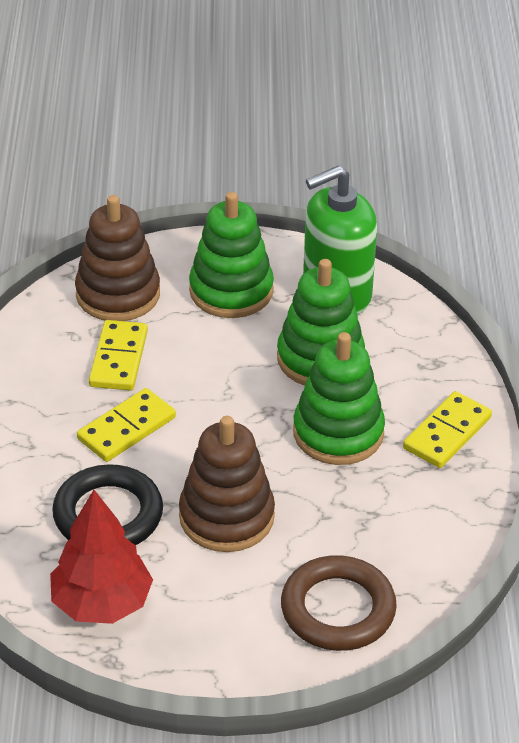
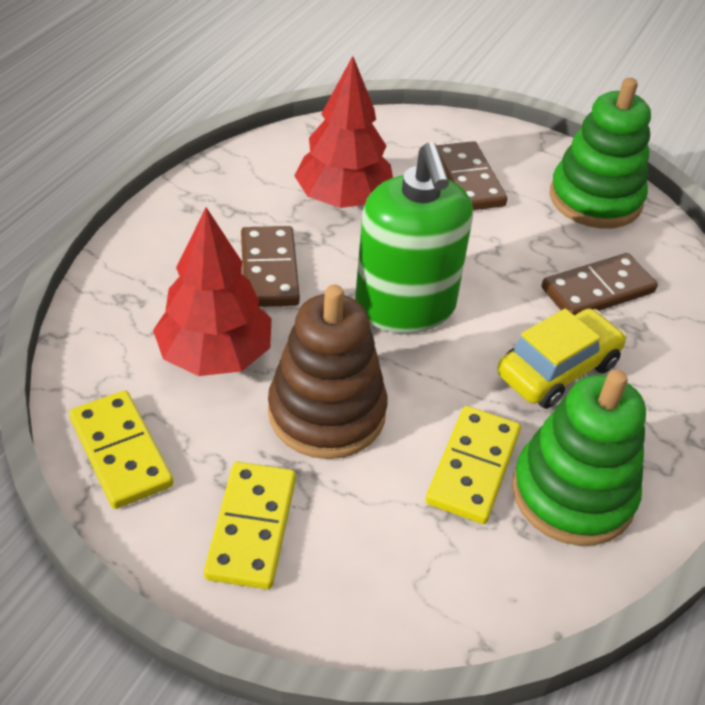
black ring: [52,464,163,545] = 1 -> none = 0
brown domino: none = 0 -> [241,226,300,307] [437,141,507,210] [542,253,658,315] = 3
brown ring: [281,555,397,651] = 1 -> none = 0
brown stacking toy: [75,195,160,321] [179,416,275,552] = 2 -> [268,284,387,459] = 1
green stacking toy: [189,192,274,318] [277,259,365,386] [293,332,385,465] = 3 -> [512,369,646,546] [550,78,651,228] = 2
red tree: [50,490,153,624] = 1 -> [153,208,272,376] [294,56,393,208] = 2
yellow car: none = 0 -> [497,308,627,409] = 1

